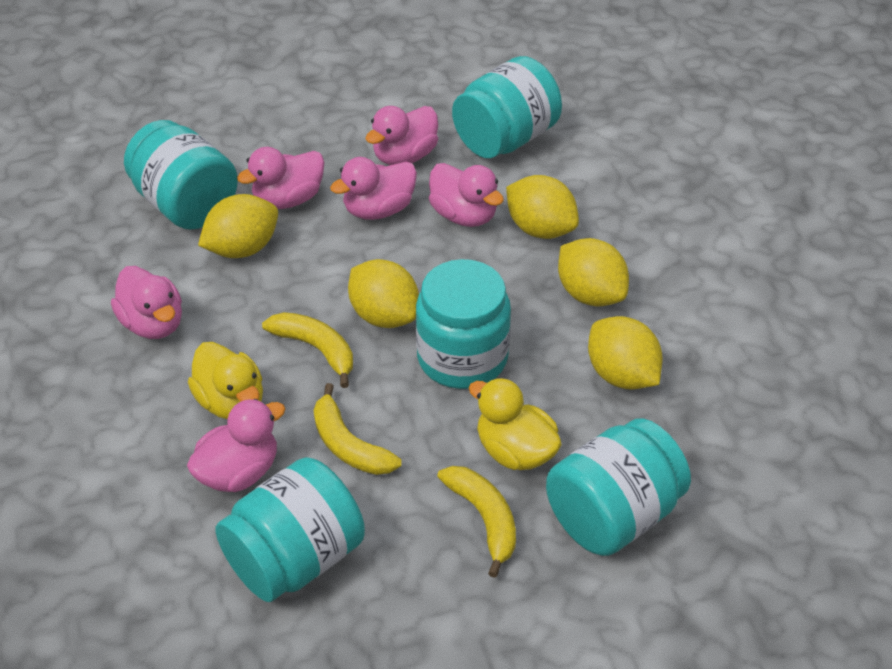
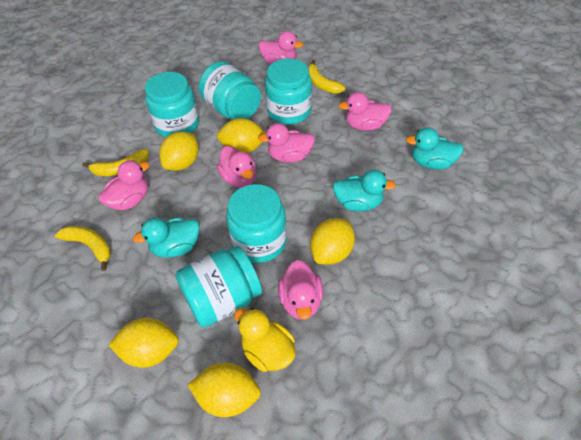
turquoise duck: none = 0 -> [133,218,199,258] [333,170,396,211] [406,127,464,169] = 3
yellow duck: [188,342,263,419] [469,378,562,470] = 2 -> [234,308,296,372] = 1

